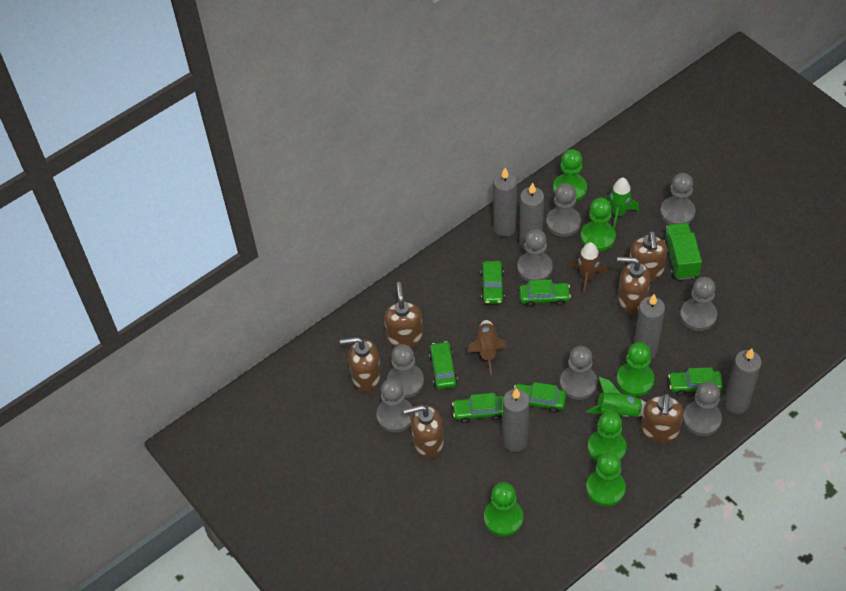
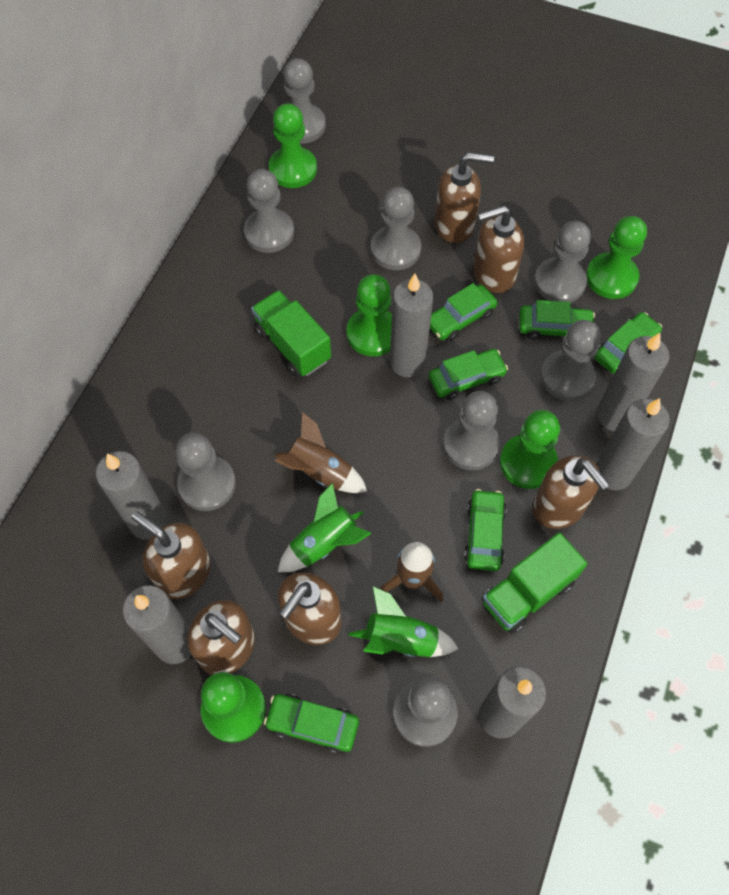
green pawn: [484,482,523,536] [553,149,587,202] [581,198,616,251] [586,452,626,506] [588,411,627,462] [617,342,654,396] = 6 -> [201,672,266,743] [269,103,317,188] [347,274,392,356] [500,410,560,489] [586,216,647,299] = 5
green truck: [663,223,702,280] = 1 -> [251,290,331,377] [482,533,588,634] = 2
grey candle: [493,168,517,236] [503,388,530,452] [519,182,544,250] [634,294,665,360] [724,348,762,414] = 5 -> [96,451,168,540] [123,585,191,664] [390,274,433,377] [479,666,546,739] [596,398,670,490] [597,333,669,431] = 6

